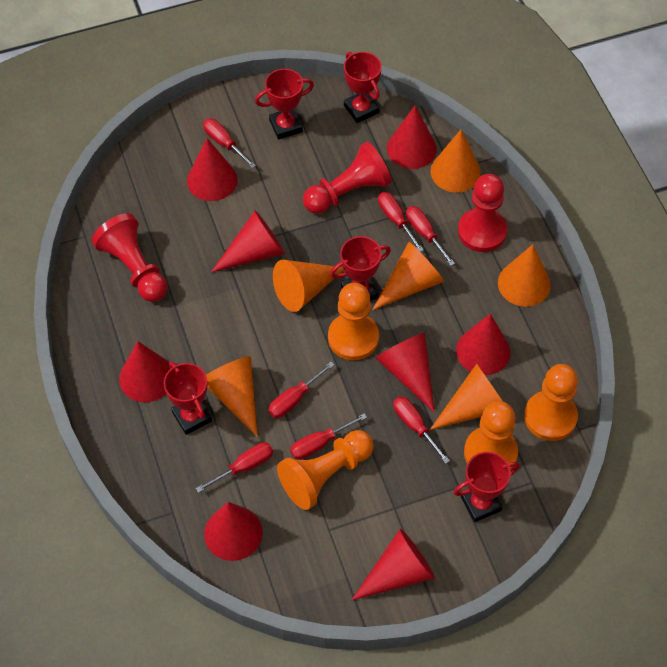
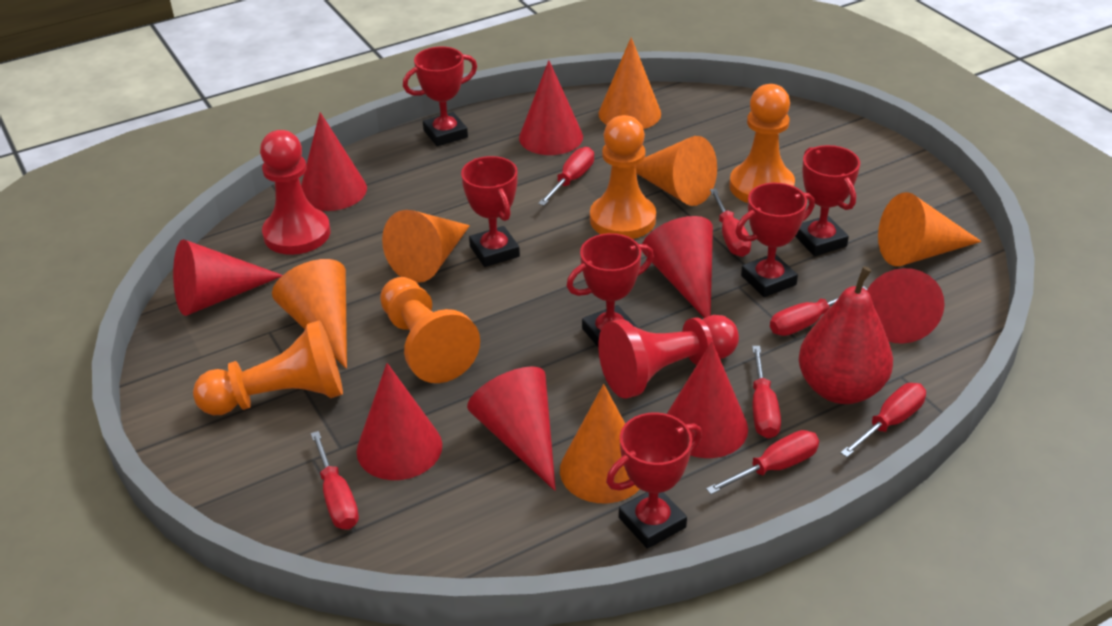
red pawn: [92,213,167,302] [303,142,392,214] [458,174,507,252] = 3 -> [260,130,330,255] [598,315,739,398] = 2
red pear: none = 0 -> [799,266,893,404] = 1
red trophy: [164,361,212,435] [255,69,314,139] [330,236,391,301] [344,52,382,123] [453,452,519,522] = 5 -> [403,47,477,146] [461,156,520,267] [567,233,654,347] [606,412,702,549] [736,183,815,297] [795,145,860,256] = 6

